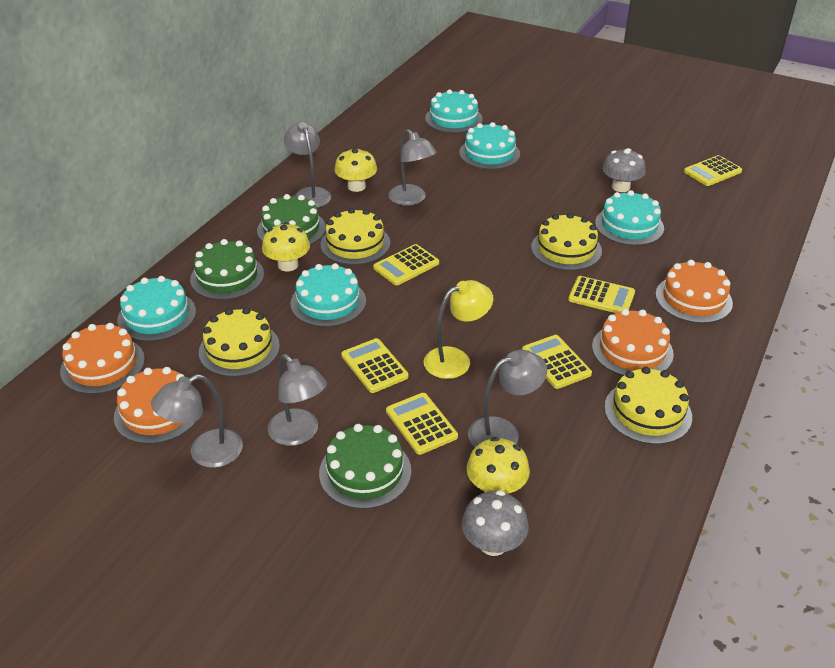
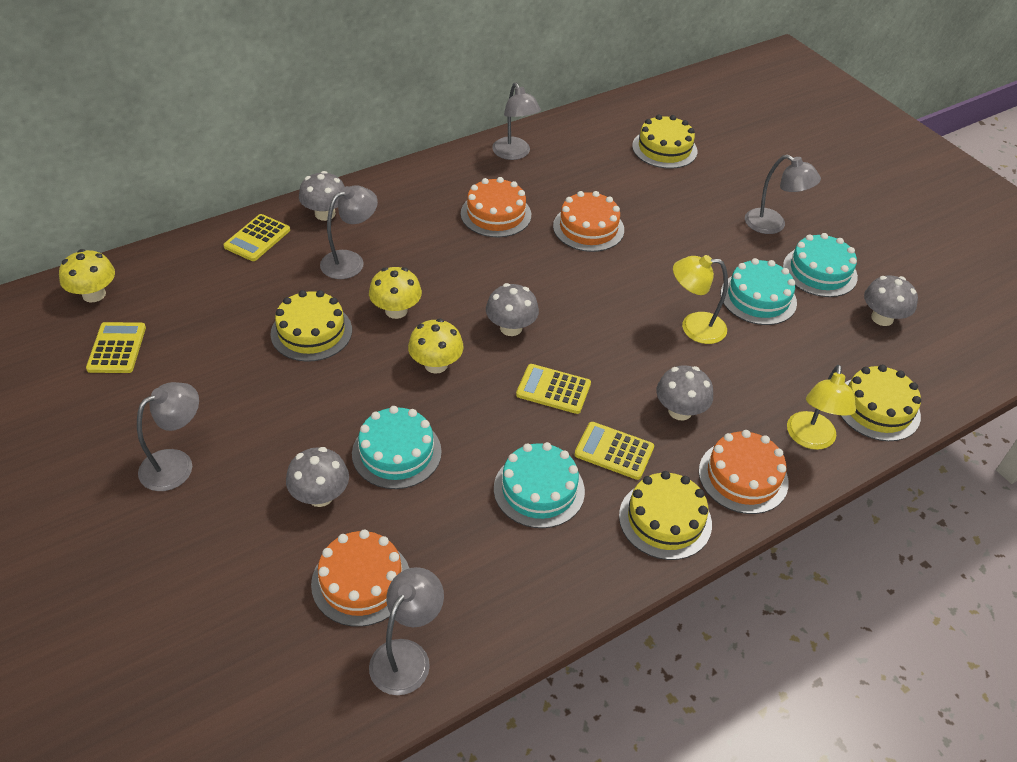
green cake: [190,239,264,300] [257,194,326,245] [319,424,411,509] = 3 -> none = 0
grey mushroom: [462,490,529,556] [602,148,646,192] = 2 -> [286,447,349,507] [299,171,345,221] [486,283,539,336] [656,365,713,421] [864,276,918,326] = 5
turquoise cake: [117,276,196,341] [290,263,366,327] [425,89,483,133] [459,122,520,169] [595,190,664,246] = 5 -> [352,406,442,489] [494,442,585,528] [721,258,797,325] [783,233,858,297] = 4
yellow calculator: [341,338,409,393] [373,244,439,285] [386,393,458,455] [522,335,592,389] [568,276,635,313] [684,155,742,186] = 6 -> [86,322,146,373] [223,214,290,261] [516,364,591,414] [574,422,654,480] = 4
yellow lamp: [424,280,493,379] = 1 -> [673,255,728,344] [787,365,856,450] = 2

